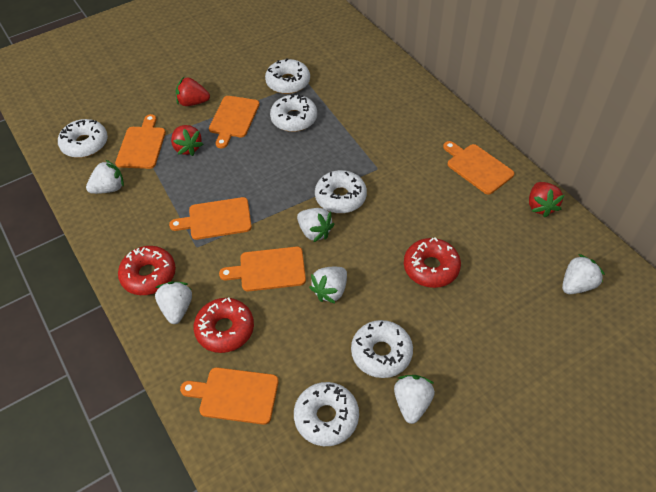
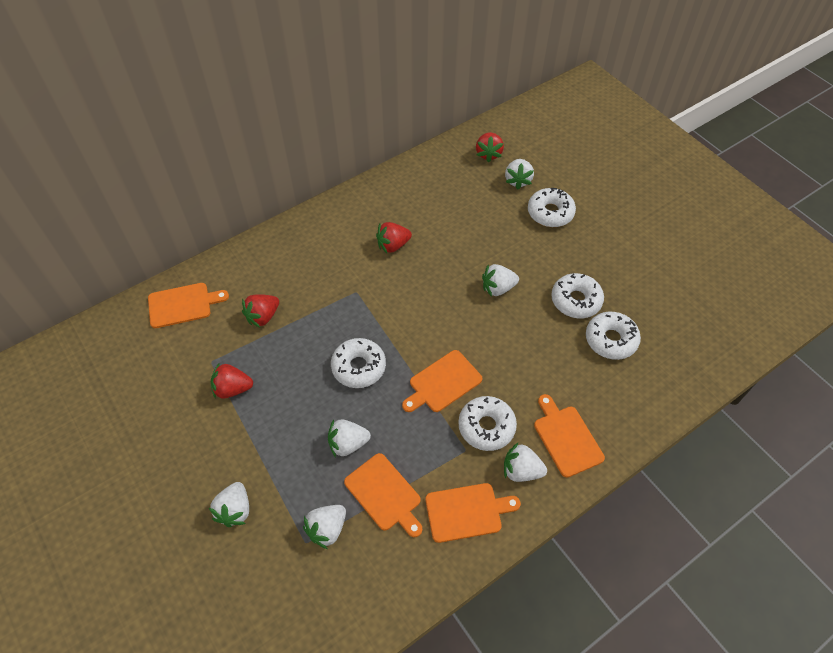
orange cutting board: [115,114,166,169] [169,197,252,240] [180,367,279,425] [209,96,260,148] [219,247,306,292] [443,141,514,195] = 6 -> [148,283,229,328] [344,453,422,537] [402,350,482,412] [425,483,521,543] [534,394,605,478] = 5
red donut: [118,246,176,295] [194,298,254,353] [404,237,461,288] = 3 -> none = 0
red strawberry: [171,125,203,156] [176,77,210,106] [529,182,564,217] = 3 -> [211,362,253,399] [242,294,279,328] [376,222,412,253] [476,132,504,163] = 4
white donut: [58,119,108,158] [265,58,310,94] [270,94,317,132] [294,382,359,446] [315,170,367,213] [351,320,413,378] = 6 -> [331,338,386,388] [458,396,517,451] [528,188,576,227] [551,273,604,318] [586,312,641,360] = 5

